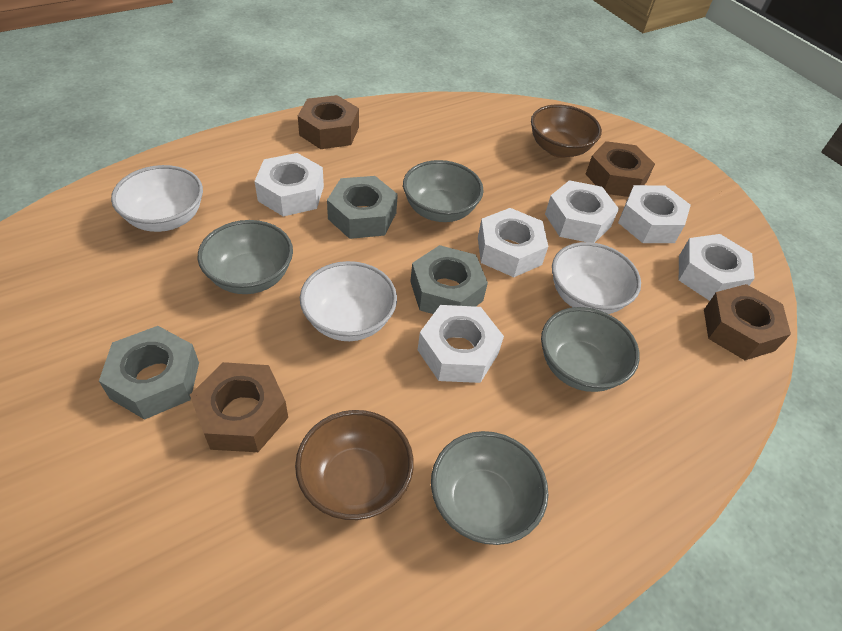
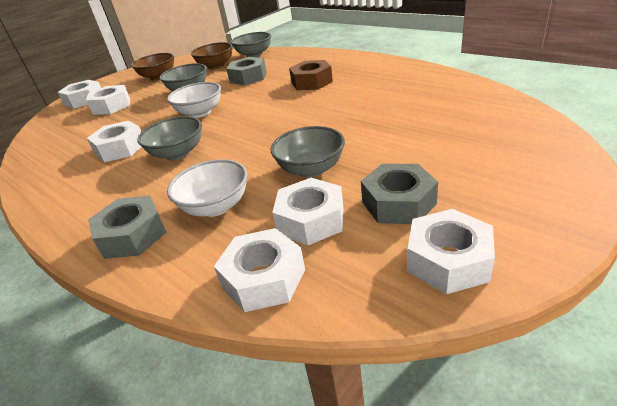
brown nut: [190,362,288,452] [298,95,359,149] [586,141,655,197] [704,284,791,360] = 4 -> [289,60,333,90] = 1
white bowl: [111,165,203,232] [300,261,397,341] [552,242,641,314] = 3 -> [167,82,221,118] [167,159,248,217] = 2

